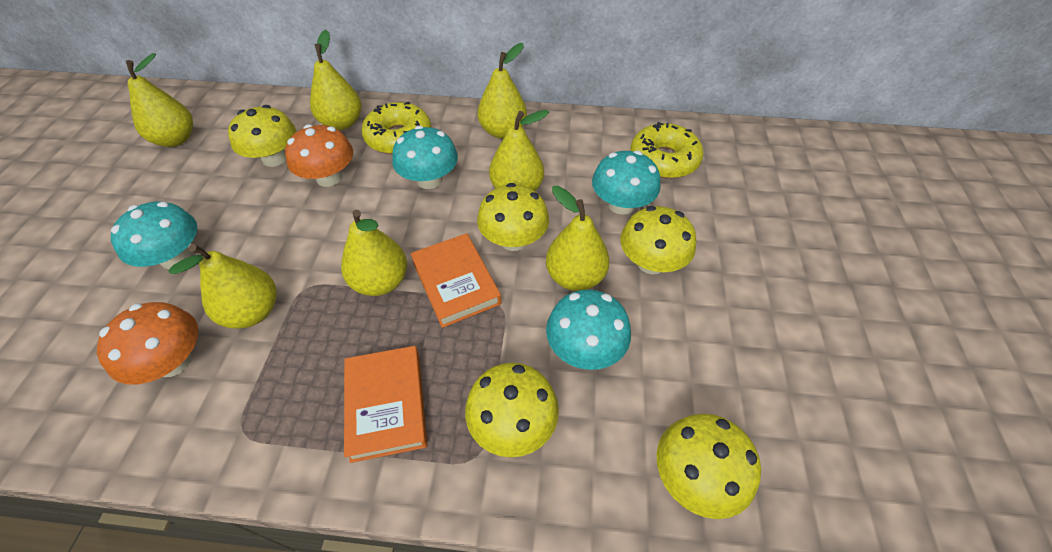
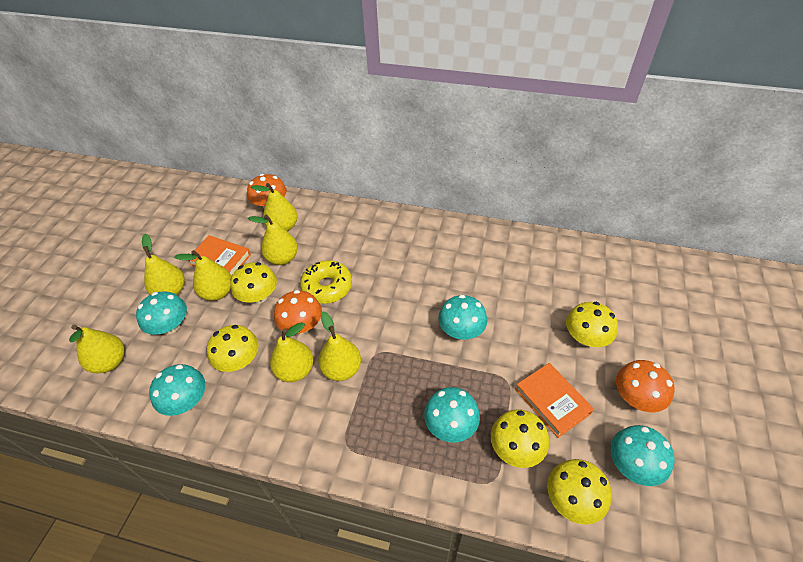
orange mushroom: [97,302,199,384] [285,124,353,187] = 2 -> [247,174,287,209] [274,290,322,334] [616,360,675,412] = 3
turquoise mushroom: [111,201,197,269] [392,126,458,189] [546,290,631,370] [592,150,661,215] = 4 -> [136,291,187,335] [149,364,206,416] [424,387,480,442] [438,295,487,340] [610,425,674,486] = 5
yellow donut: [362,102,431,155] [631,122,703,179] = 2 -> [300,260,352,304] = 1

